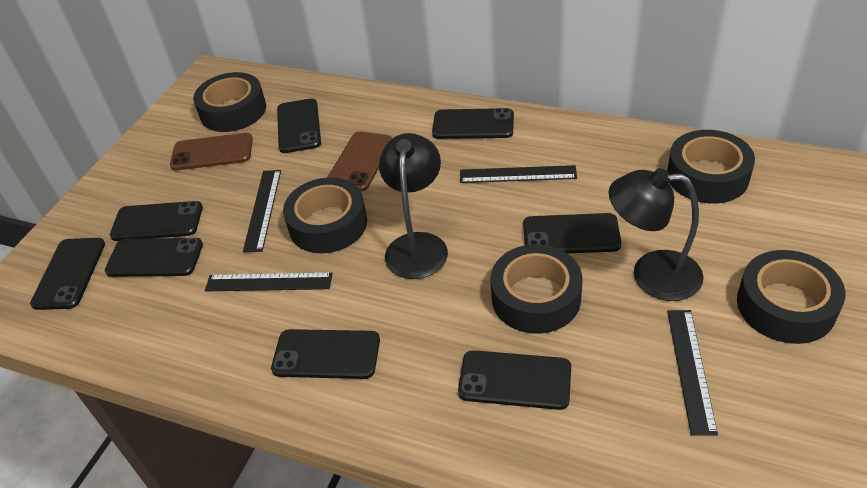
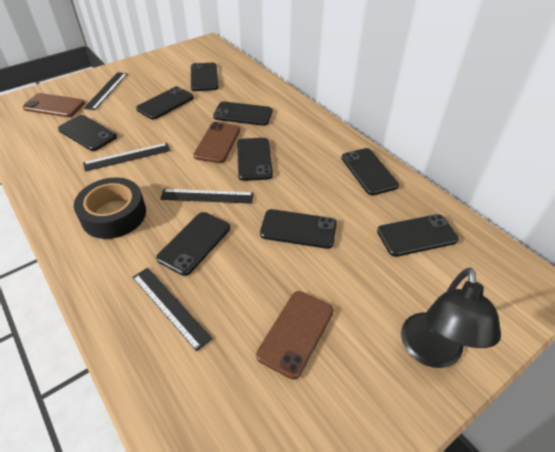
black lamp: [379,133,448,279] [608,168,704,301] = 2 -> [401,268,501,368] = 1
black phone: [30,238,105,310] [105,238,203,277] [110,201,203,241] [271,329,380,379] [277,98,321,153] [432,108,514,139] [458,350,571,410] [523,213,621,253] = 8 -> [58,115,117,151] [136,86,194,120] [156,212,230,276] [191,63,219,91] [213,101,272,126] [237,138,273,181] [260,209,337,249] [341,148,399,196] [377,214,459,257] = 9
black tape: [193,72,266,132] [283,177,367,253] [490,244,582,334] [667,130,755,203] [737,250,845,344] = 5 -> [74,178,146,239] = 1
brown phone: [170,133,253,171] [327,131,392,192] = 2 -> [23,93,85,117] [193,122,240,163] [256,291,334,379] = 3

